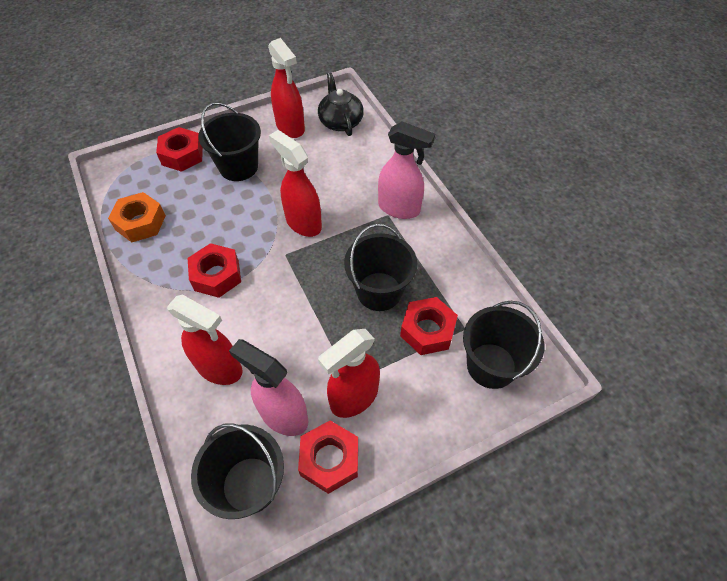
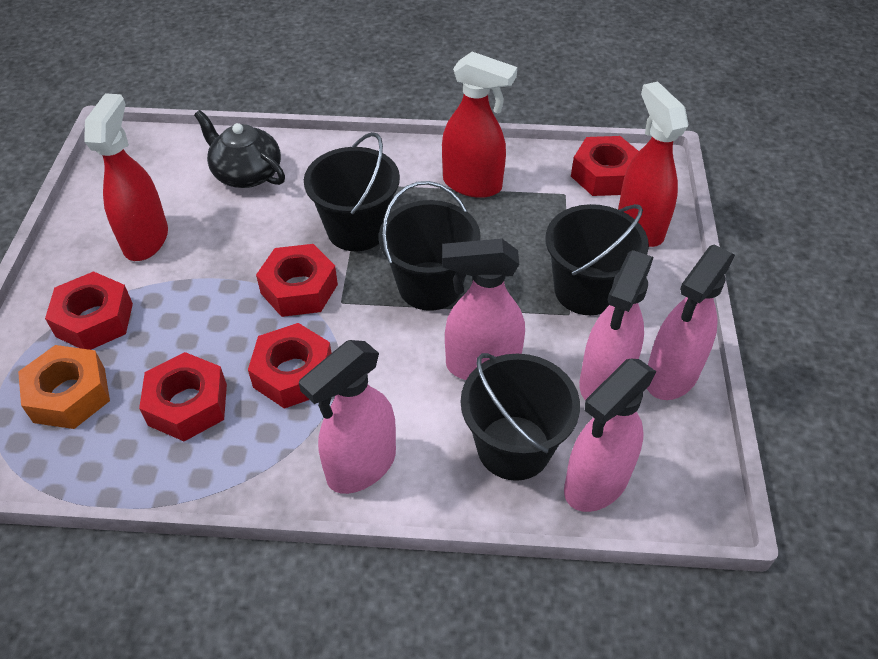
pink spray bottle: [229,339,309,436] [378,121,435,219] = 2 -> [299,340,396,494] [442,238,525,380] [564,359,657,512] [579,250,654,401] [647,245,735,400] = 5
red nut: [156,127,203,172] [188,243,241,298] [298,421,358,494] [400,297,458,355] = 4 -> [45,271,133,350] [139,352,227,441] [248,323,332,409] [256,244,338,317] [571,136,639,196] = 5
red spray bottle: [167,294,242,385] [268,38,305,138] [269,130,322,237] [318,329,380,418] = 4 -> [84,93,168,261] [442,52,517,198] [618,81,688,247] = 3

